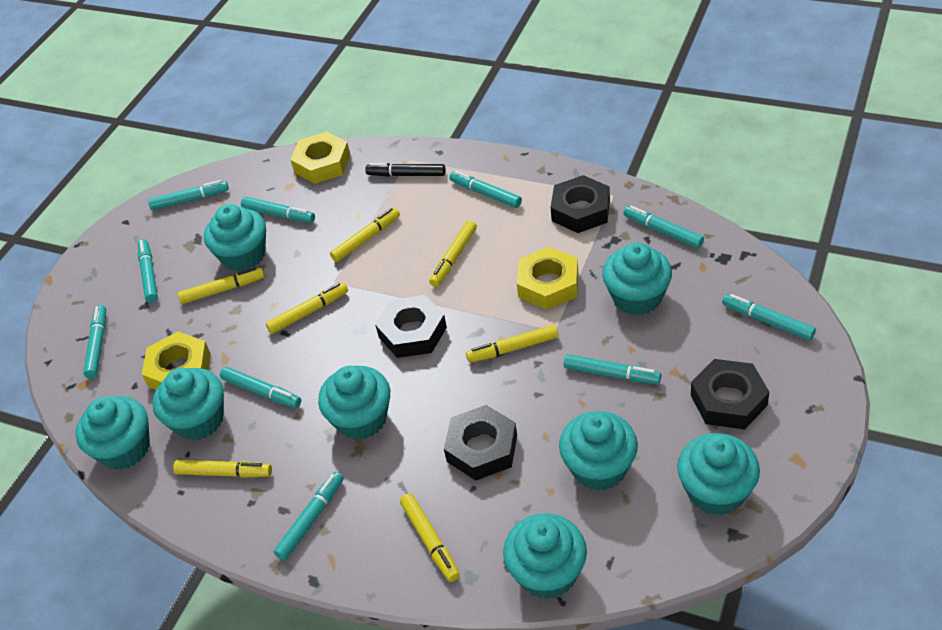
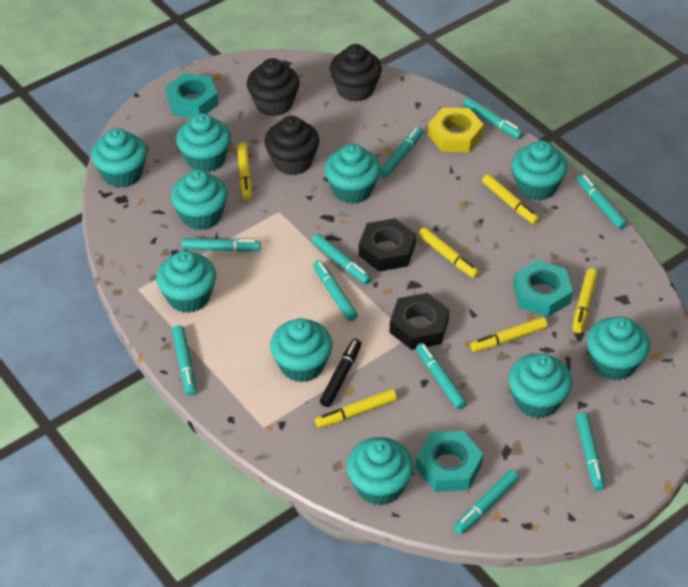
black cupcake: none = 0 -> [247,58,300,116] [264,116,319,175] [329,44,382,102] = 3
black nut: [375,295,447,358] [444,405,517,480] [551,175,610,233] [691,359,769,429] = 4 -> [359,218,416,271] [389,293,450,350] = 2
turquoise cupcake: [75,396,150,470] [152,368,224,440] [204,204,266,272] [318,366,390,440] [503,513,587,599] [559,411,638,491] [602,242,672,315] [677,433,760,515] = 8 -> [91,128,147,188] [156,250,216,313] [171,169,228,230] [176,113,231,172] [270,318,333,382] [324,144,380,204] [347,437,414,506] [508,354,572,418] [512,140,568,201] [587,316,650,380] = 10
turquoise nut: none = 0 -> [165,73,219,118] [416,431,483,492] [513,260,573,317] = 3
yellow marker: [173,460,272,478] [178,267,265,304] [266,282,348,334] [330,208,400,262] [400,493,460,582] [429,220,477,287] [466,325,558,363] = 7 -> [237,142,252,200] [315,389,397,428] [418,227,480,278] [470,317,547,352] [482,174,539,224] [572,268,598,333] = 6
yellow nut: [142,331,211,390] [290,132,351,184] [517,247,578,310] = 3 -> [428,107,484,152] = 1

